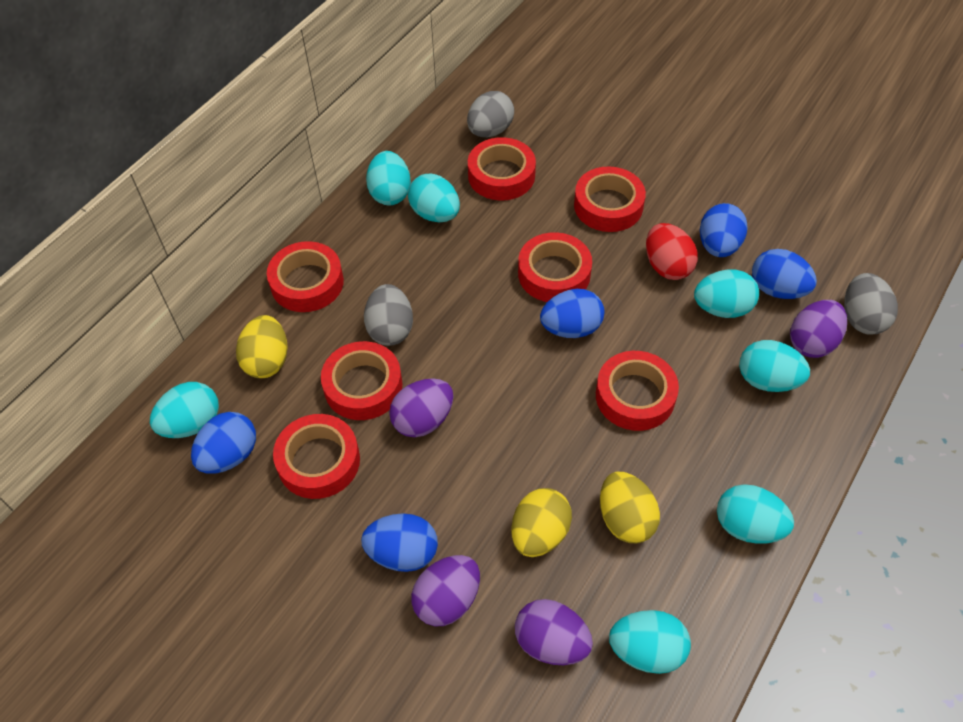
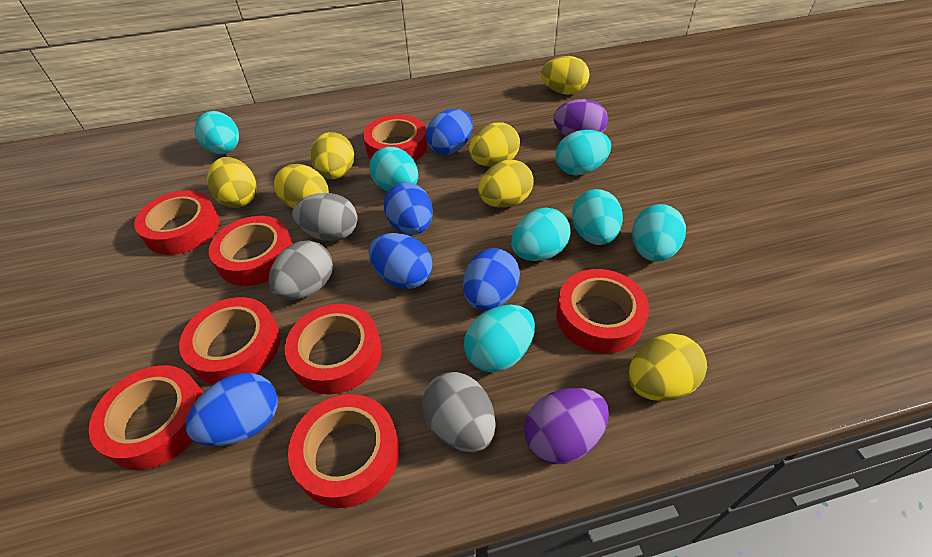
purple egg: [389,378,453,437] [411,555,480,626] [515,599,593,665] [790,300,847,358] = 4 -> [524,388,609,464] [554,99,608,136] = 2
red egg: [646,223,698,280] = 1 -> none = 0
red tape: [267,241,344,312] [273,414,360,499] [321,341,402,420] [468,137,536,201] [518,232,592,302] [574,166,646,232] [596,351,679,431] = 7 -> [89,365,204,470] [134,190,220,255] [179,297,281,385] [209,216,293,286] [285,304,382,395] [288,394,399,508] [363,115,428,161] [556,269,649,353] = 8
yellow egg: [236,315,288,378] [511,488,572,557] [600,472,660,543] = 3 -> [207,157,257,208] [274,164,329,208] [311,132,354,179] [469,123,520,167] [478,160,533,208] [541,56,590,95] [628,334,707,401] = 7

